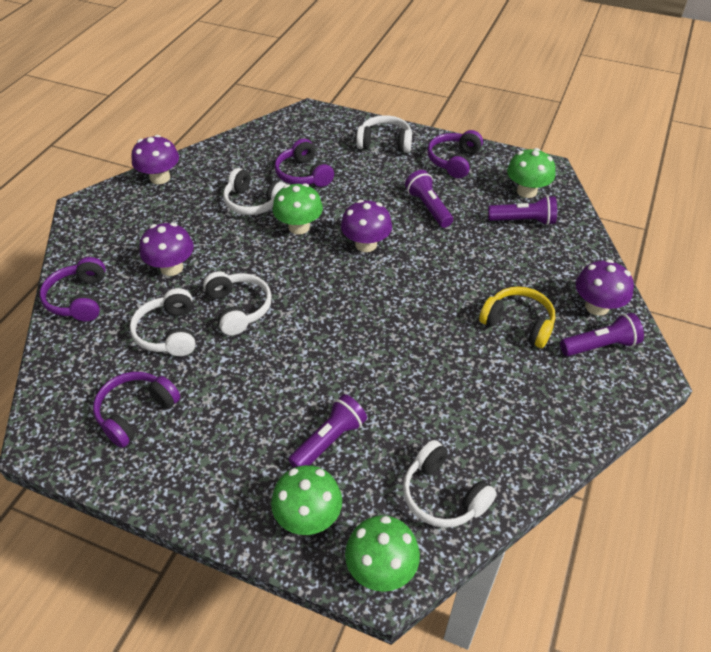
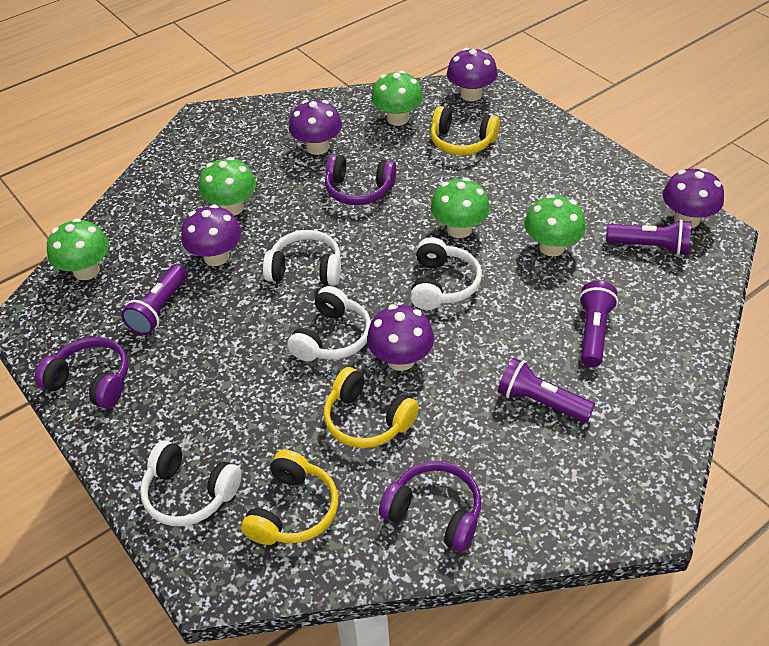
green mushroom: [271,465,342,535] [272,183,323,235] [345,515,420,592] [507,148,555,198] = 4 -> [47,218,109,280] [199,157,256,216] [371,70,423,126] [431,178,490,238] [524,194,586,257] = 5
purple headphones: [40,257,106,322] [93,372,180,448] [275,139,334,187] [427,130,483,178] = 4 -> [35,337,129,408] [325,154,396,205] [379,461,481,552] = 3
purple mushroom: [131,135,179,184] [140,223,194,276] [341,200,392,252] [576,259,634,316] = 4 -> [181,204,242,266] [289,100,342,155] [367,305,434,371] [447,48,498,101] [663,168,724,228] = 5
white headphones: [130,288,196,356] [203,271,272,335] [223,168,286,215] [356,115,412,153] [403,440,497,528] = 5 -> [140,440,242,526] [263,230,341,286] [287,286,371,362] [410,237,482,310] = 4
yellow headphones: [479,287,555,348] = 1 -> [241,450,338,545] [324,367,419,448] [431,106,500,155] = 3

